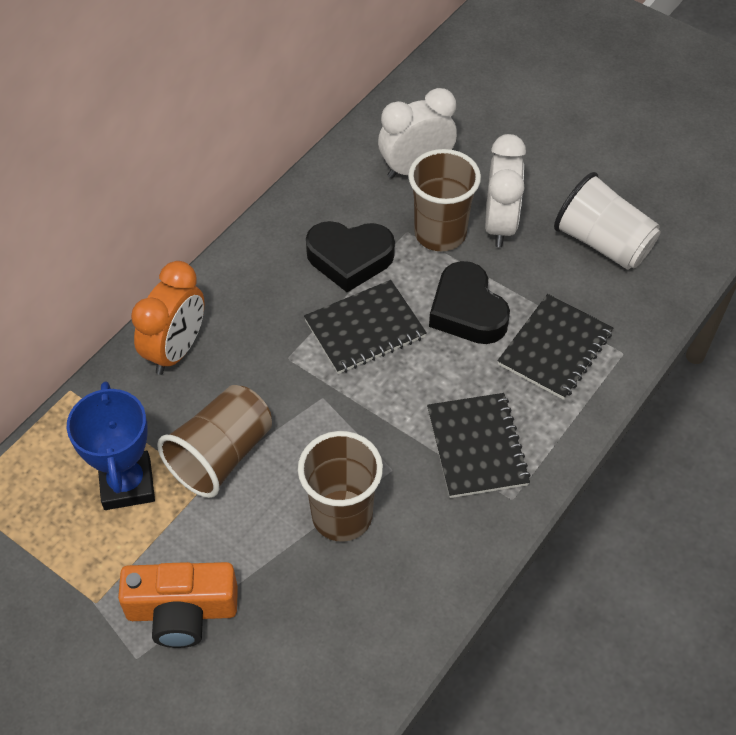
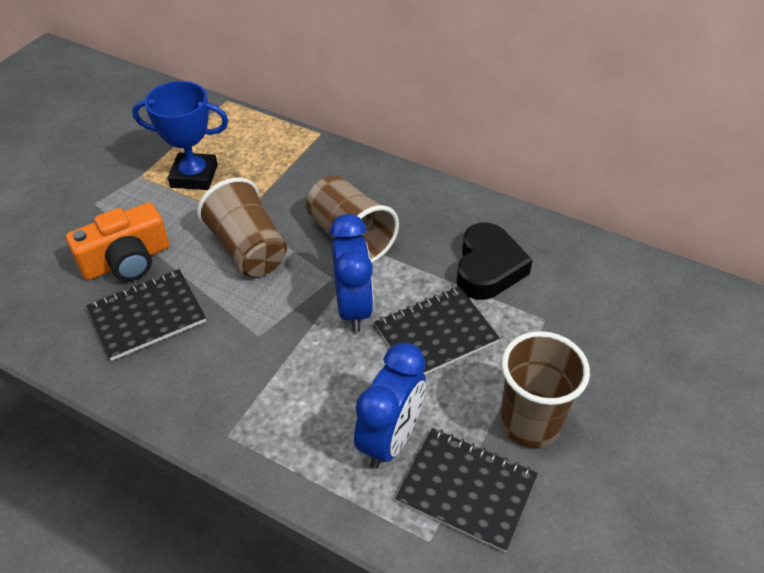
black heart: [306,221,395,292] [429,261,510,344] = 2 -> [457,223,533,300] = 1
blue clock: none = 0 -> [330,214,374,332] [354,342,426,469] = 2
orange clock: [131,261,205,375] = 1 -> none = 0
white clock: [378,88,457,179] [485,134,526,247] = 2 -> none = 0
white cup: [554,172,661,270] = 1 -> none = 0

